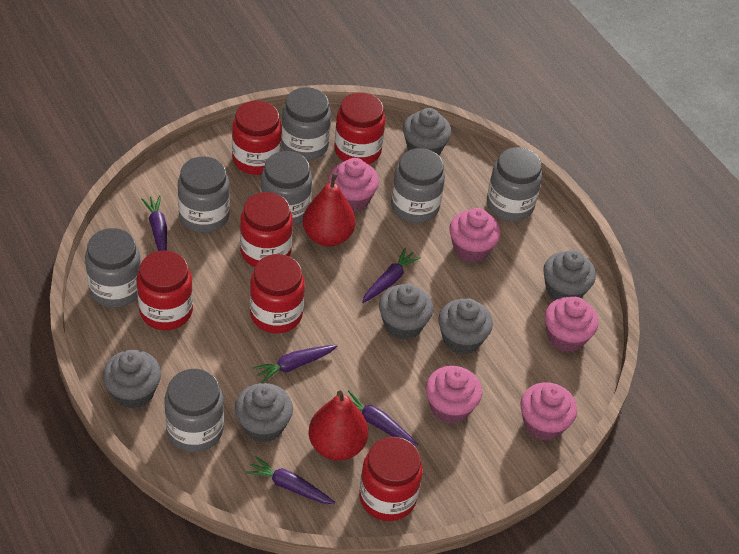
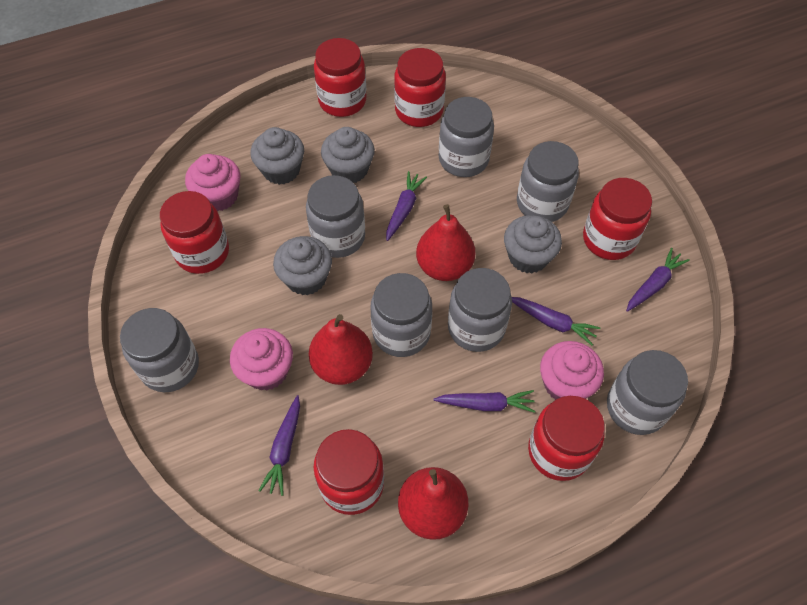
grey cupcake: [103,350,161,409] [235,383,293,443] [379,284,433,340] [403,108,451,155] [438,299,493,355] [543,250,596,301] = 6 -> [250,127,304,185] [273,236,332,295] [321,127,375,183] [504,215,562,273] = 4
pink cupcake: [328,158,379,212] [426,366,482,424] [449,208,501,263] [520,382,577,441] [545,297,598,352] = 5 -> [185,154,241,211] [230,328,293,391] [540,341,604,400] = 3
red pear: [303,173,356,247] [309,391,368,460] = 2 -> [309,314,373,385] [398,467,468,540] [416,204,475,281] = 3

